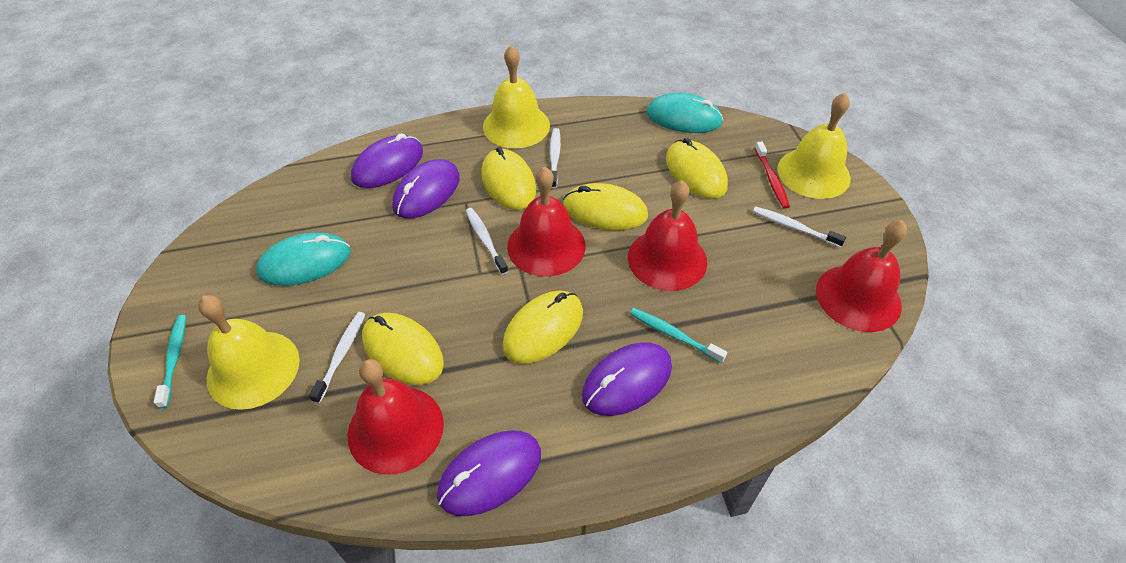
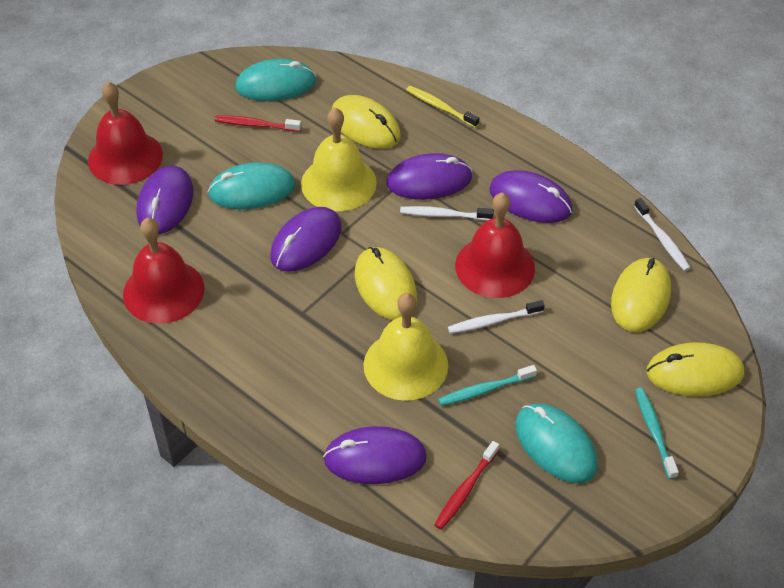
purple mouse: [351,133,423,188] [392,159,460,218] [437,430,541,516] [582,342,672,416] = 4 -> [136,166,193,234] [270,207,341,272] [323,426,427,484] [386,153,472,200] [489,170,573,223] = 5
red bell: [347,359,444,475] [507,166,585,277] [628,180,707,291] [816,220,907,332] = 4 -> [88,82,163,185] [123,218,204,324] [455,192,535,298] = 3
red toothbrush: [755,142,790,209] = 1 -> [215,115,301,132] [434,441,499,530] = 2
turquoise mouse: [256,233,351,286] [646,93,723,133] = 2 -> [207,162,295,209] [235,59,316,101] [515,404,598,483] = 3
white toothbrush: [309,312,365,403] [466,208,508,275] [550,128,561,189] [753,206,846,248] = 4 -> [400,206,494,221] [448,300,545,334] [634,198,691,271] = 3
yellow bell: [198,295,300,410] [483,45,550,148] [777,93,850,199] = 3 -> [301,108,377,211] [364,293,448,401] = 2
yellow mouse: [362,313,444,385] [481,147,536,210] [502,291,583,364] [563,183,648,230] [666,138,728,199] = 5 -> [332,95,401,149] [355,247,417,320] [611,258,671,332] [647,342,744,396] = 4
yellow toothbrush: none = 0 -> [406,86,479,128] = 1

